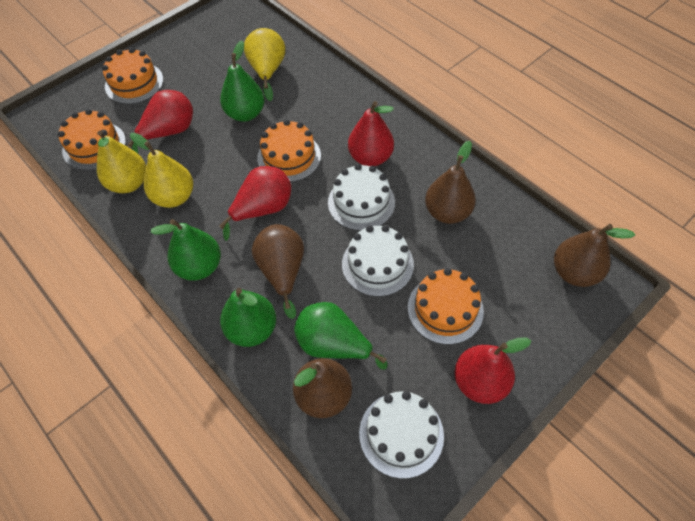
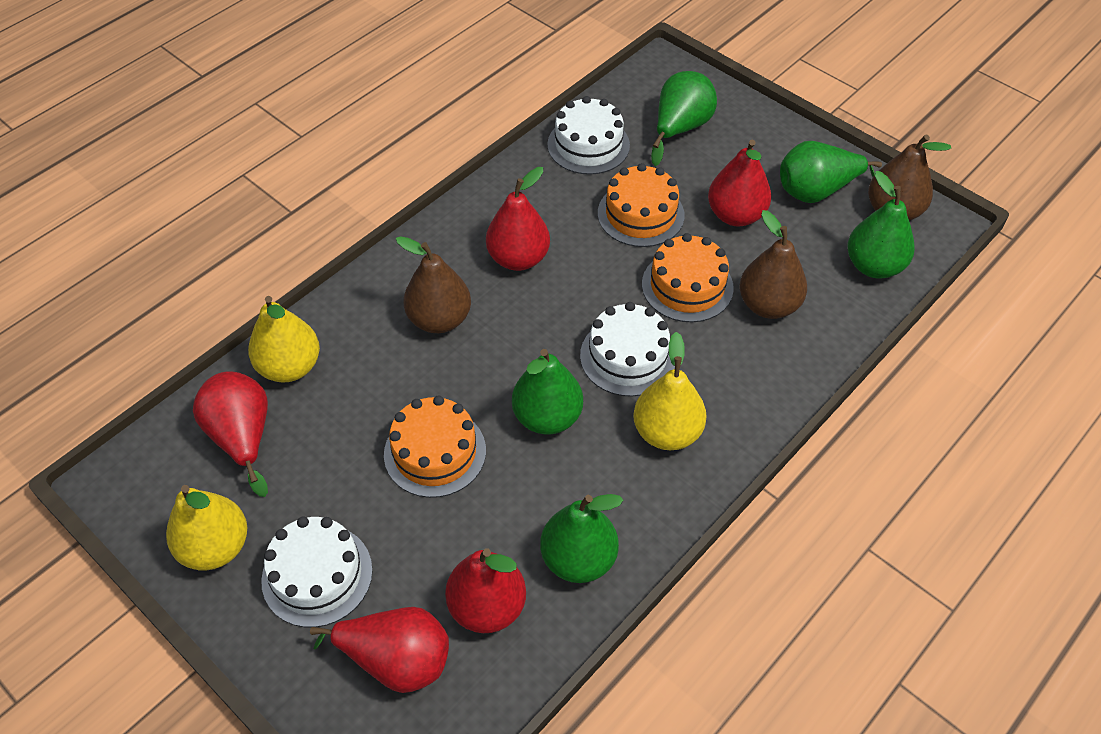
brown pear: [252,224,304,319] [293,358,352,418] [425,141,476,224] [554,224,635,287] = 4 -> [396,236,471,333] [739,210,807,319] [868,134,951,221] = 3
green pear: [150,219,221,281] [220,41,265,122] [220,288,276,347] [294,302,388,370] = 4 -> [512,349,583,435] [540,494,624,583] [651,71,717,166] [780,141,882,203] [847,171,915,278] = 5
orange cake: [58,109,126,170] [102,48,163,104] [257,119,321,182] [408,268,484,345] = 4 -> [384,396,486,498] [598,163,685,247] [642,233,734,322] = 3
red pear: [127,90,193,153] [219,166,291,241] [348,101,394,166] [454,338,531,404] = 4 -> [193,371,268,497] [310,607,449,693] [445,548,526,633] [486,167,550,271] [708,140,771,226] = 5

